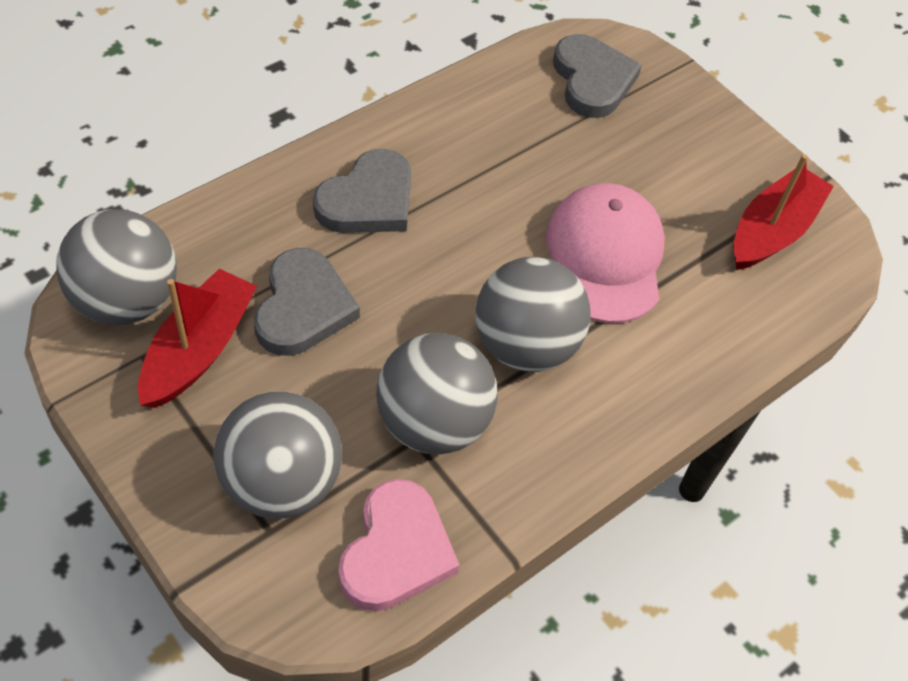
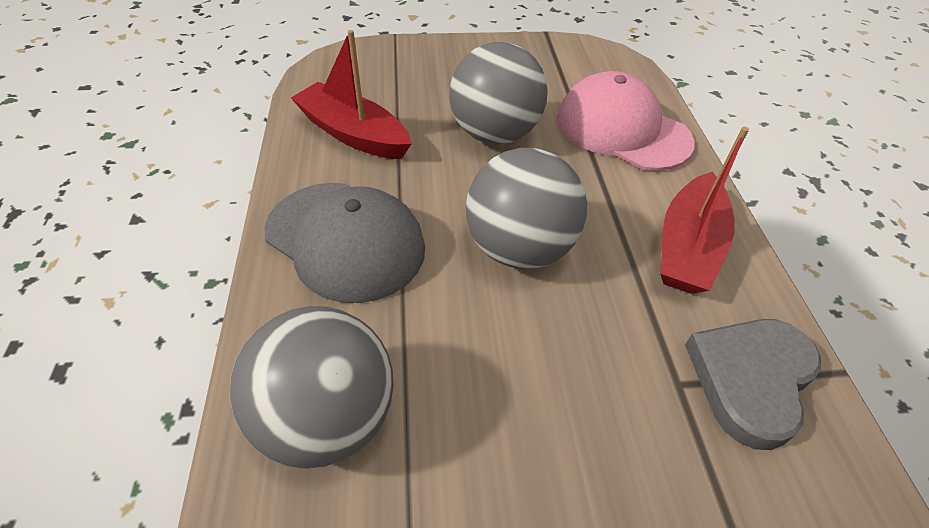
grey ball: [56,210,177,325] [214,391,342,519] [376,333,498,454] [475,257,590,372] = 4 -> [230,306,394,469] [449,42,548,144] [466,148,587,269] = 3
grey cap: none = 0 -> [264,183,425,303] = 1
grey heart: [254,248,360,356] [313,149,412,233] [553,34,642,118] = 3 -> [685,319,821,450] = 1
pink heart: [338,479,460,611] = 1 -> none = 0

